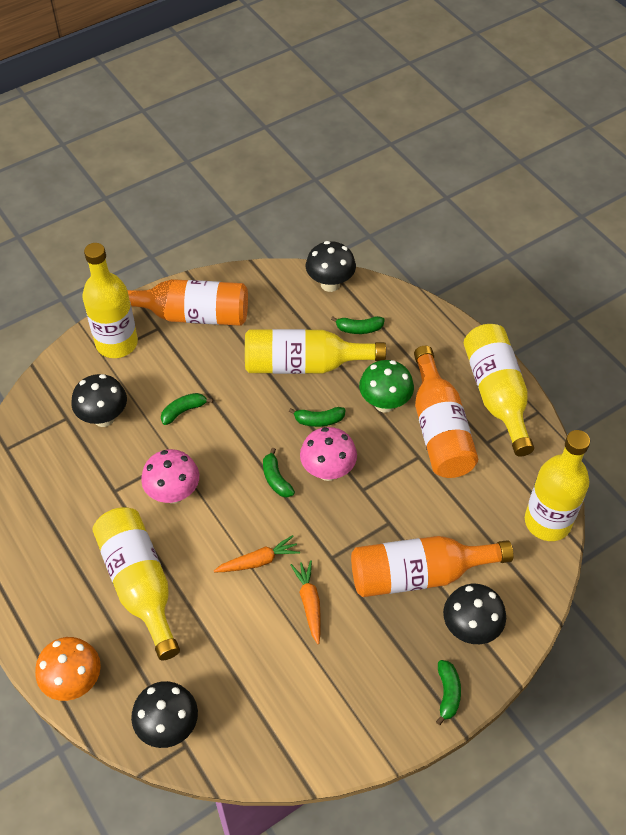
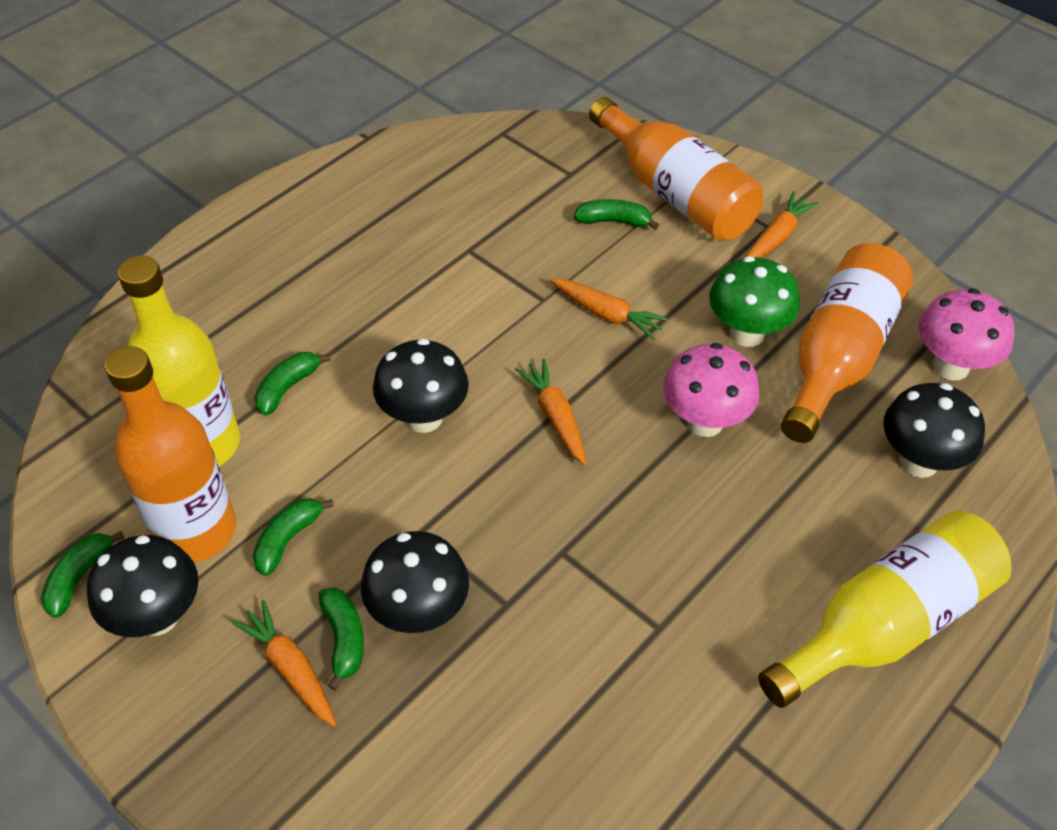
orange carrot: [214,535,300,572] [291,560,321,644] = 2 -> [231,600,336,727] [515,358,586,465] [550,278,668,340] [746,191,819,258] = 4
orange mushroom: [35,637,101,701] = 1 -> none = 0
yellow bottle: [83,243,138,358] [93,507,180,660] [245,329,386,374] [464,324,534,456] [525,430,590,541] = 5 -> [118,255,240,466] [758,510,1012,708] = 2

